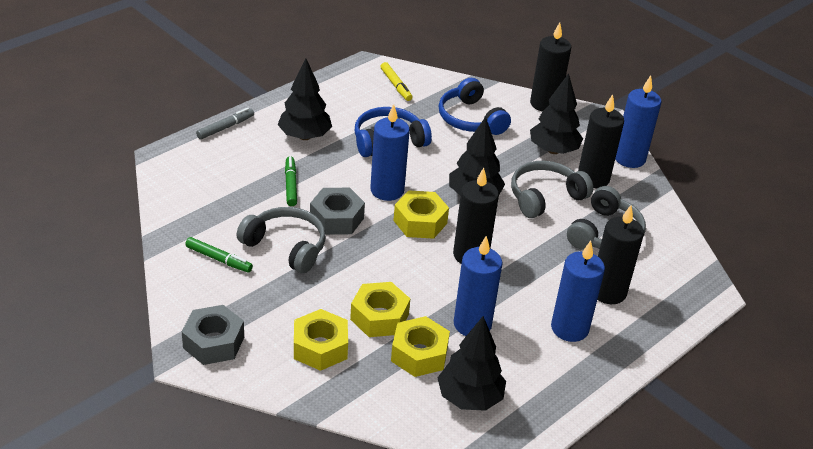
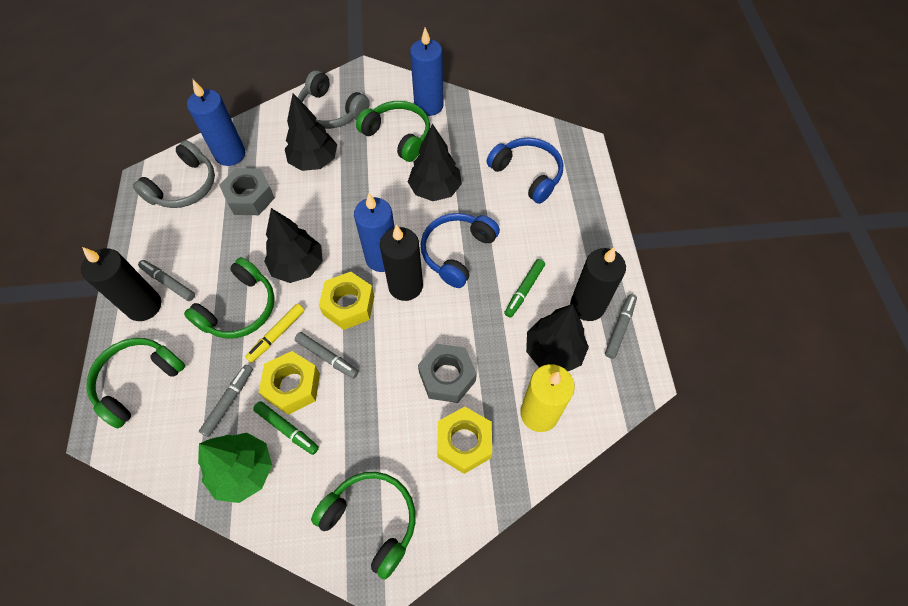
black candle: [453,168,499,264] [530,22,571,111] [578,94,624,188] [597,205,644,304] = 4 -> [81,247,161,321] [380,225,423,301] [570,247,626,321] = 3
blue candle: [370,104,410,201] [454,236,503,336] [551,241,605,342] [615,75,662,168] = 4 -> [187,80,245,166] [354,193,395,272] [410,27,444,116] = 3
green headphones: none = 0 -> [86,338,185,428] [184,257,275,339] [311,472,416,579] [356,101,430,162] = 4
green tree: none = 0 -> [198,433,272,503] = 1
grey headphones: [237,207,326,273] [511,161,593,218] [567,186,646,250] = 3 -> [133,140,215,208] [298,70,370,129] = 2
grey marker: [196,108,254,139] = 1 -> [138,260,195,301] [199,365,253,437] [295,332,359,379] [605,294,637,359] = 4
yellow candle: none = 0 -> [520,364,575,432] = 1
yellow nut: [294,309,348,371] [350,282,410,337] [391,316,450,377] [393,190,449,239] = 4 -> [259,351,320,415] [319,272,374,330] [437,407,492,474] = 3

